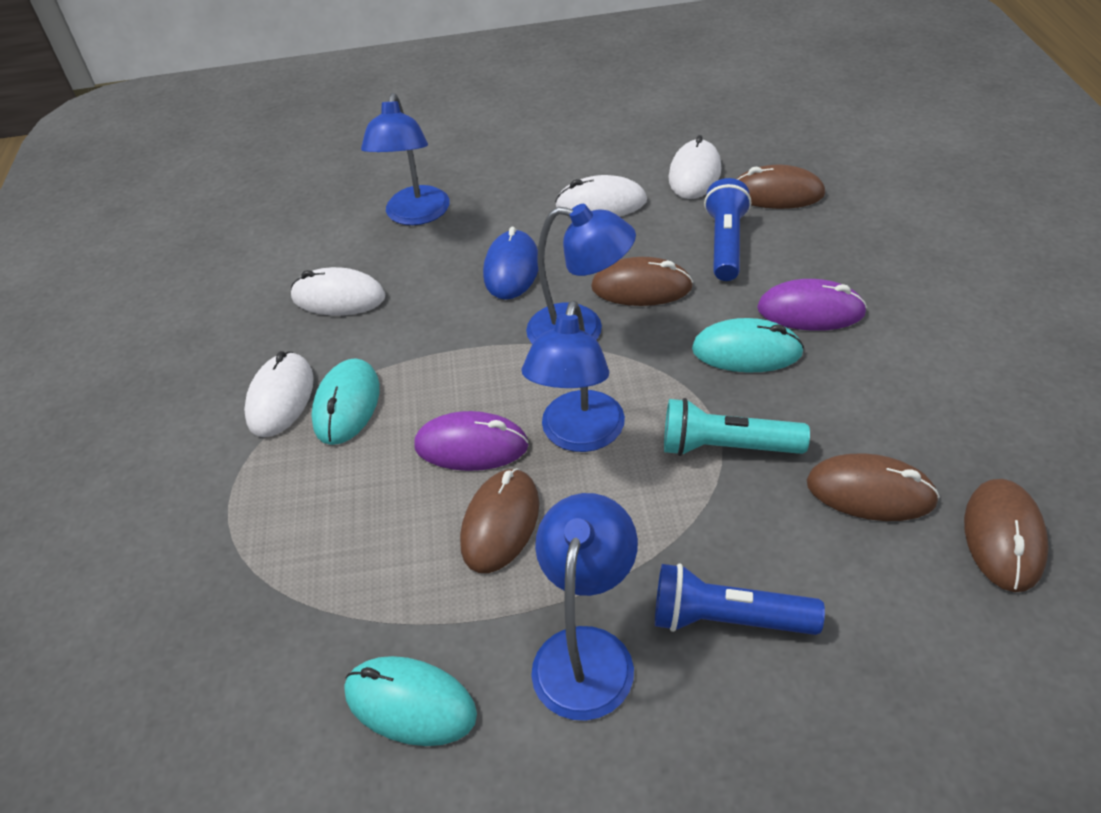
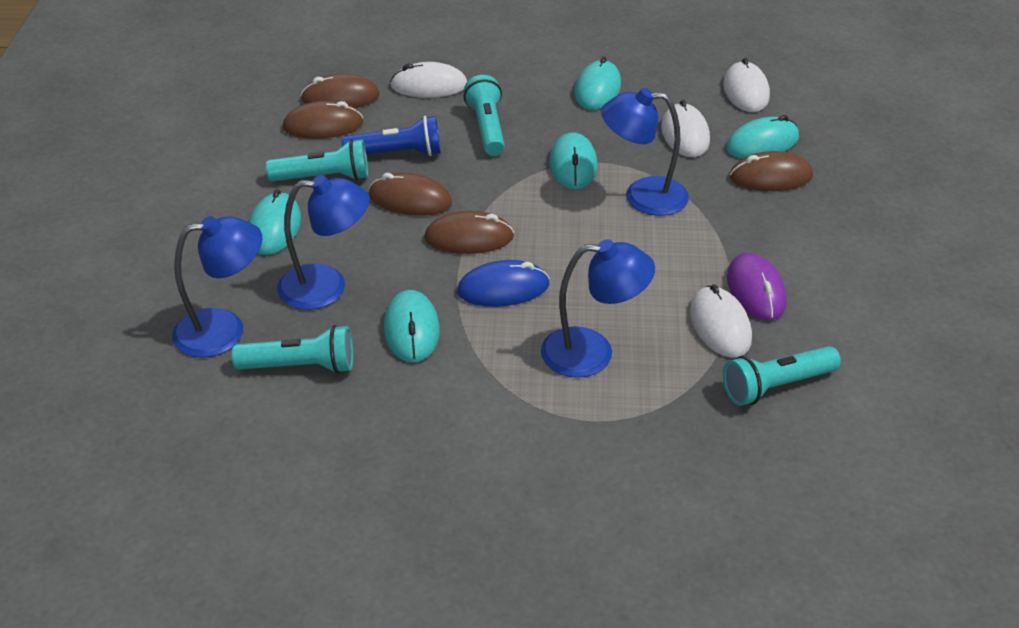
blue flashlight: [655,563,825,635] [704,178,751,281] = 2 -> [341,116,441,156] = 1
purple mouse: [414,411,529,471] [757,279,867,331] = 2 -> [727,253,787,321] = 1
turquoise flashlight: [664,398,810,456] = 1 -> [232,325,353,374] [266,139,368,181] [464,75,505,156] [723,346,841,406] = 4
turquoise mouse: [311,358,380,445] [344,656,477,746] [692,318,804,373] = 3 -> [249,189,301,255] [384,290,440,362] [549,132,597,189] [574,57,621,110] [726,115,799,158] = 5

